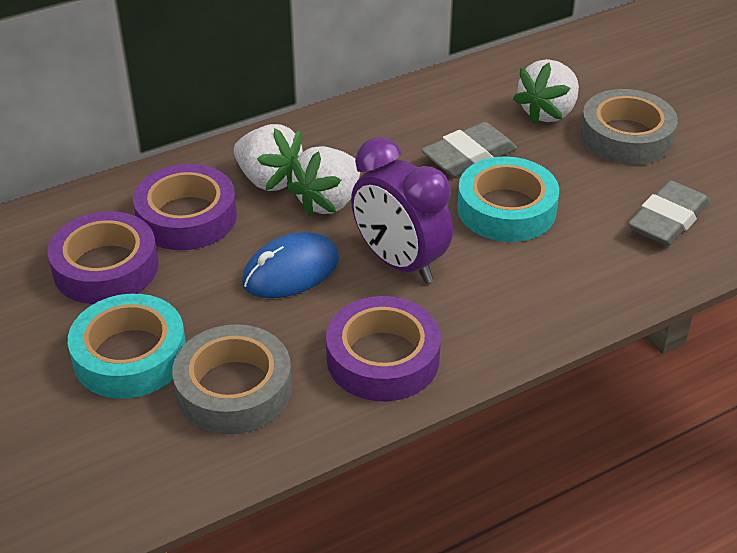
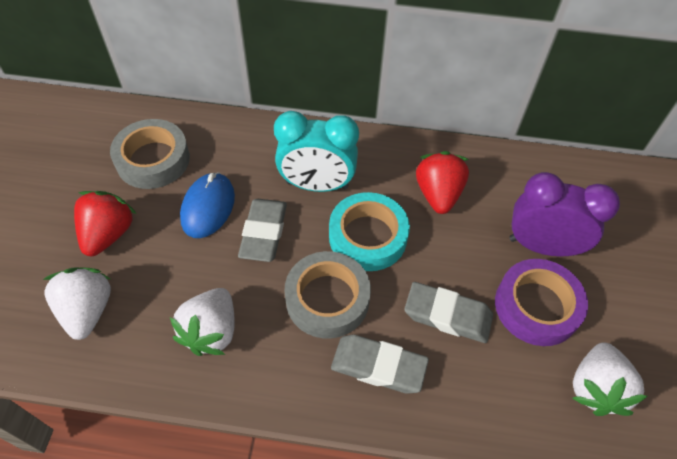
grey eraser: [421,122,517,177] [628,180,709,246] = 2 -> [238,199,287,262] [331,335,429,394] [404,282,493,343] = 3
purple tape: [48,211,159,304] [133,164,237,250] [326,296,441,402] = 3 -> [495,259,588,346] = 1
red strawberry: none = 0 -> [74,191,136,256] [416,151,469,214] = 2
turquoise clock: none = 0 -> [274,111,359,192] = 1
turquoise tape: [68,294,186,399] [457,157,559,242] = 2 -> [329,192,410,271] = 1

